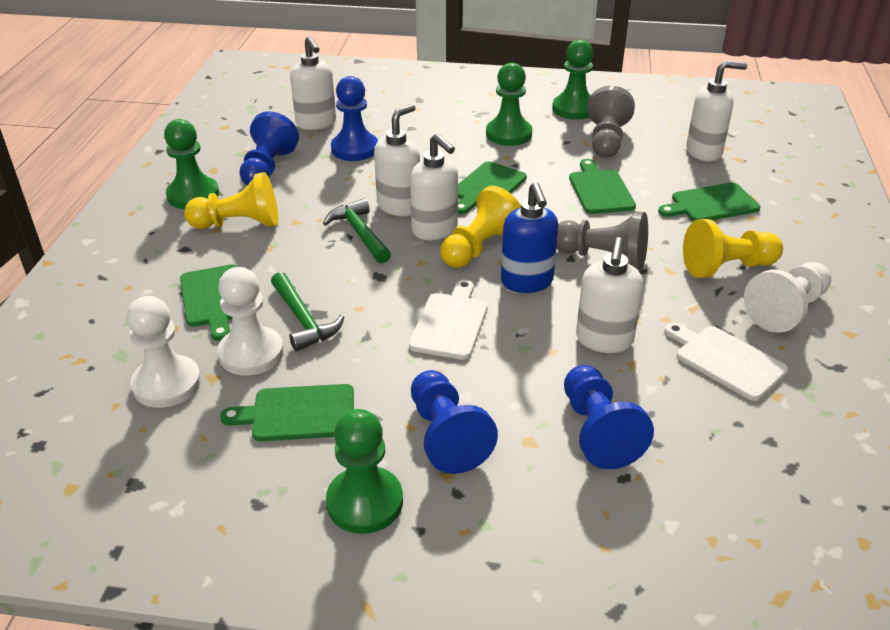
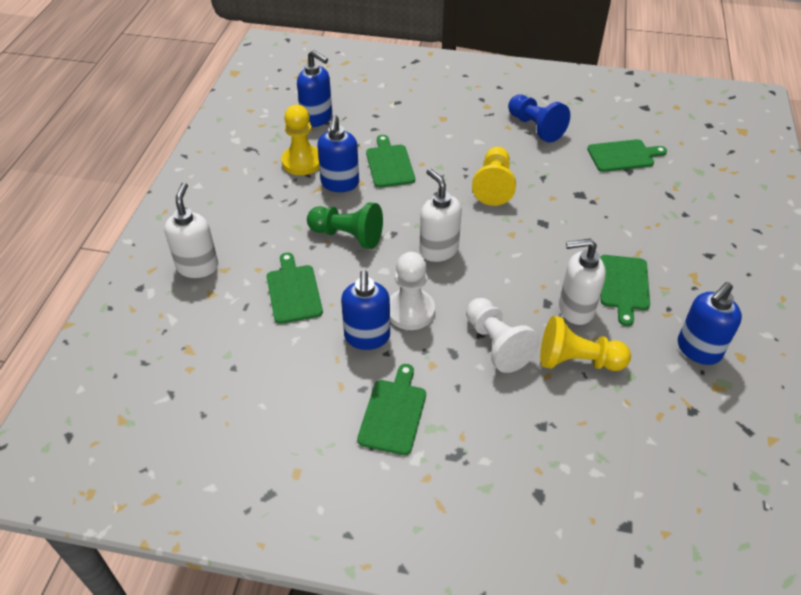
blue pawn: [240,111,299,186] [331,76,378,161] [411,370,498,474] [564,365,654,469] = 4 -> [508,94,570,143] = 1
blue soap dispenser: [501,182,558,293] = 1 -> [297,50,332,127] [317,115,359,192] [341,270,390,350] [678,282,742,365] = 4
green hammer: [271,272,344,351] [323,198,391,264] = 2 -> none = 0
green pawn: [164,119,219,209] [326,409,403,534] [486,63,532,146] [552,40,593,120] = 4 -> [307,203,383,249] = 1
grey pawn: [556,212,648,270] [587,86,635,158] = 2 -> none = 0
white cutting board: [409,280,488,360] [665,322,788,401] = 2 -> none = 0
white pawn: [127,296,201,408] [218,267,284,375] [744,262,831,333] = 3 -> [390,252,435,330] [466,298,540,373] = 2
white soap dispenser: [290,36,336,130] [374,104,420,216] [410,133,458,240] [576,237,643,353] [686,61,747,161] = 5 -> [164,183,218,278] [420,168,462,262] [559,239,606,325] = 3

